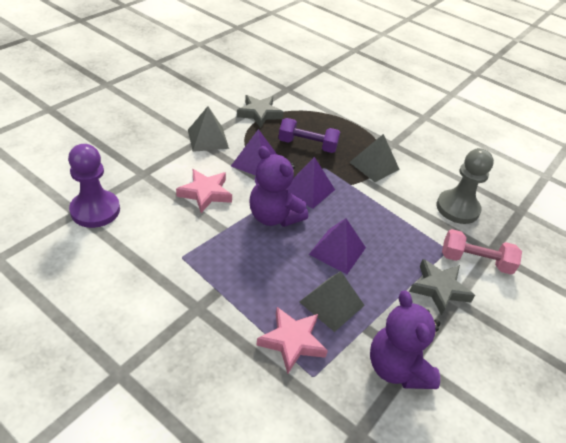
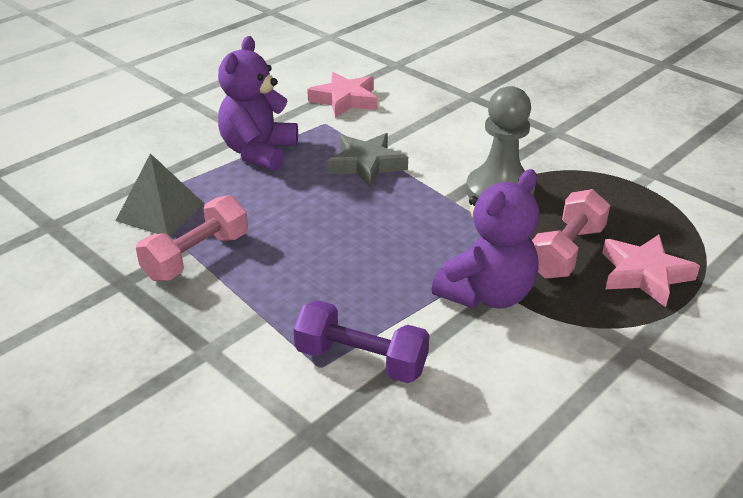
grey pyramid: [188,106,229,152] [299,271,365,332] [349,134,400,182] = 3 -> [116,153,205,236] = 1
grey star: [237,95,284,128] [409,259,475,316] = 2 -> [327,133,408,188] = 1
pink dumbbell: [442,229,522,275] = 1 -> [136,195,248,281] [532,189,610,279] = 2
purple pawn: [68,144,120,228] = 1 -> none = 0
purple pyramid: [231,129,277,176] [287,157,335,209] [309,218,366,274] = 3 -> none = 0

